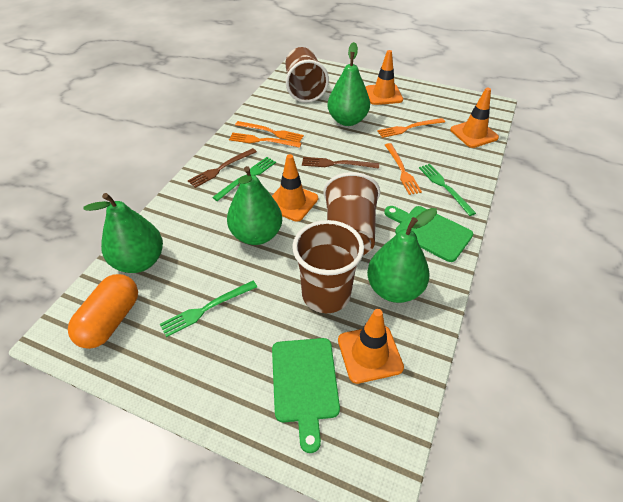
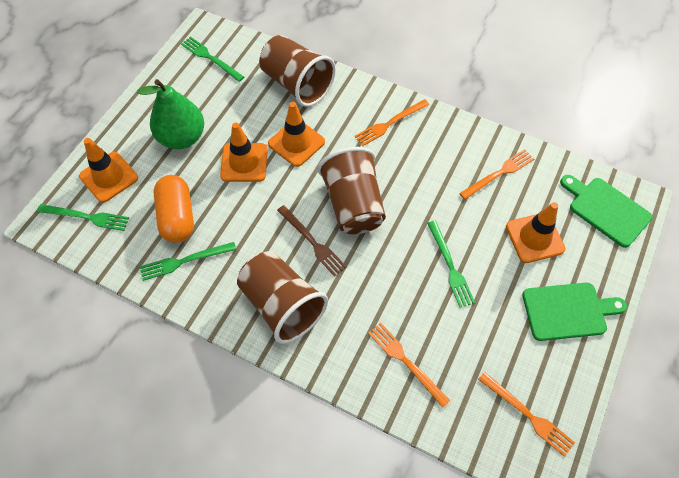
brown fork: [188,148,257,188] [302,157,379,169] = 2 -> [277,205,347,277] = 1
green fork: [160,281,257,337] [212,157,276,201] [419,164,476,216] = 3 -> [37,204,129,231] [140,242,236,281] [181,37,244,82] [427,221,475,308] = 4
green pear: [84,193,163,273] [227,166,282,245] [327,42,370,126] [367,208,437,303] = 4 -> [137,79,204,149] = 1

